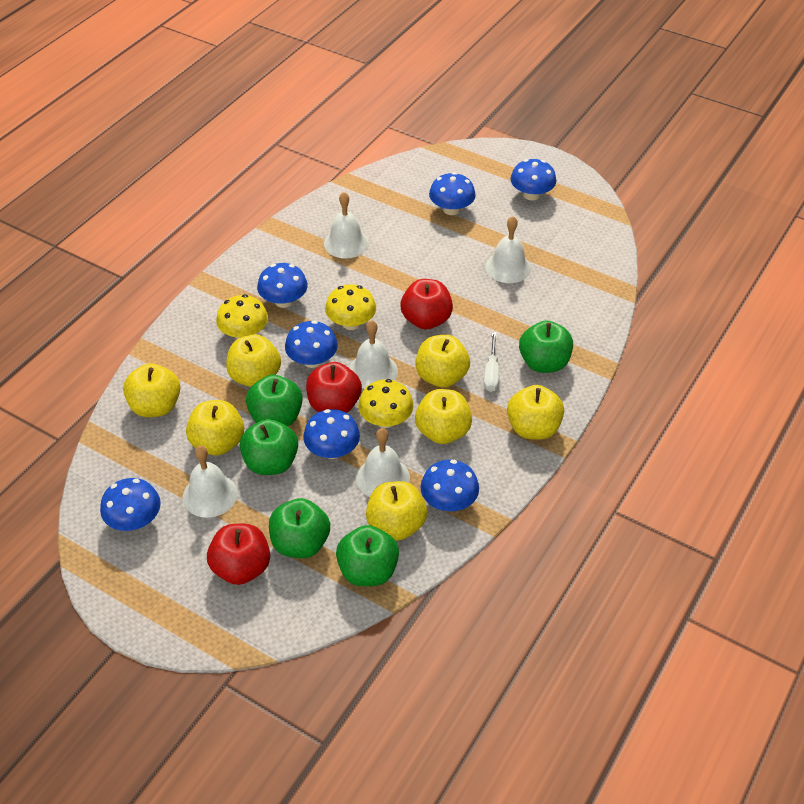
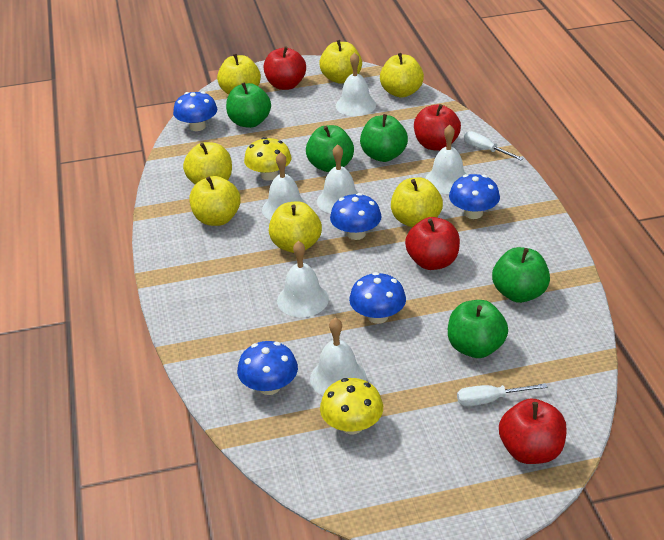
blue mushroom: [100,478,161,531] [257,263,308,308] [285,321,338,368] [303,409,360,459] [421,460,479,511] [429,172,476,215] [510,159,556,200] = 7 -> [173,92,218,131] [237,341,298,395] [330,193,382,240] [349,272,406,324] [449,174,500,219] = 5
red apple: [207,524,270,585] [306,362,362,413] [401,279,453,330] = 3 -> [264,46,306,90] [405,217,460,270] [414,104,461,151] [499,398,567,464] = 4
white bell: [183,445,237,518] [324,192,369,258] [349,320,398,389] [356,428,410,497] [485,216,531,283] = 5 -> [262,152,308,220] [277,241,329,317] [310,318,367,396] [317,144,359,214] [336,52,376,116] [425,125,466,194] = 6
white screwdriver: [484,332,499,392] = 1 -> [457,383,547,406] [464,131,523,160] = 2
yellow mushroom: [216,294,268,339] [325,284,376,330] [358,379,414,428] = 3 -> [244,137,292,181] [320,378,383,434] = 2

